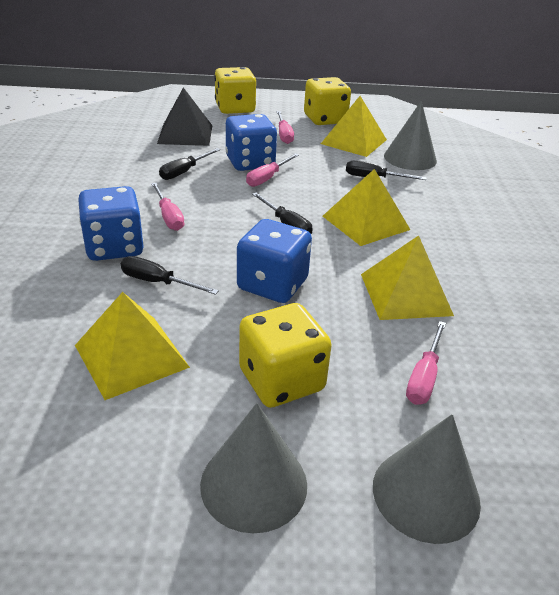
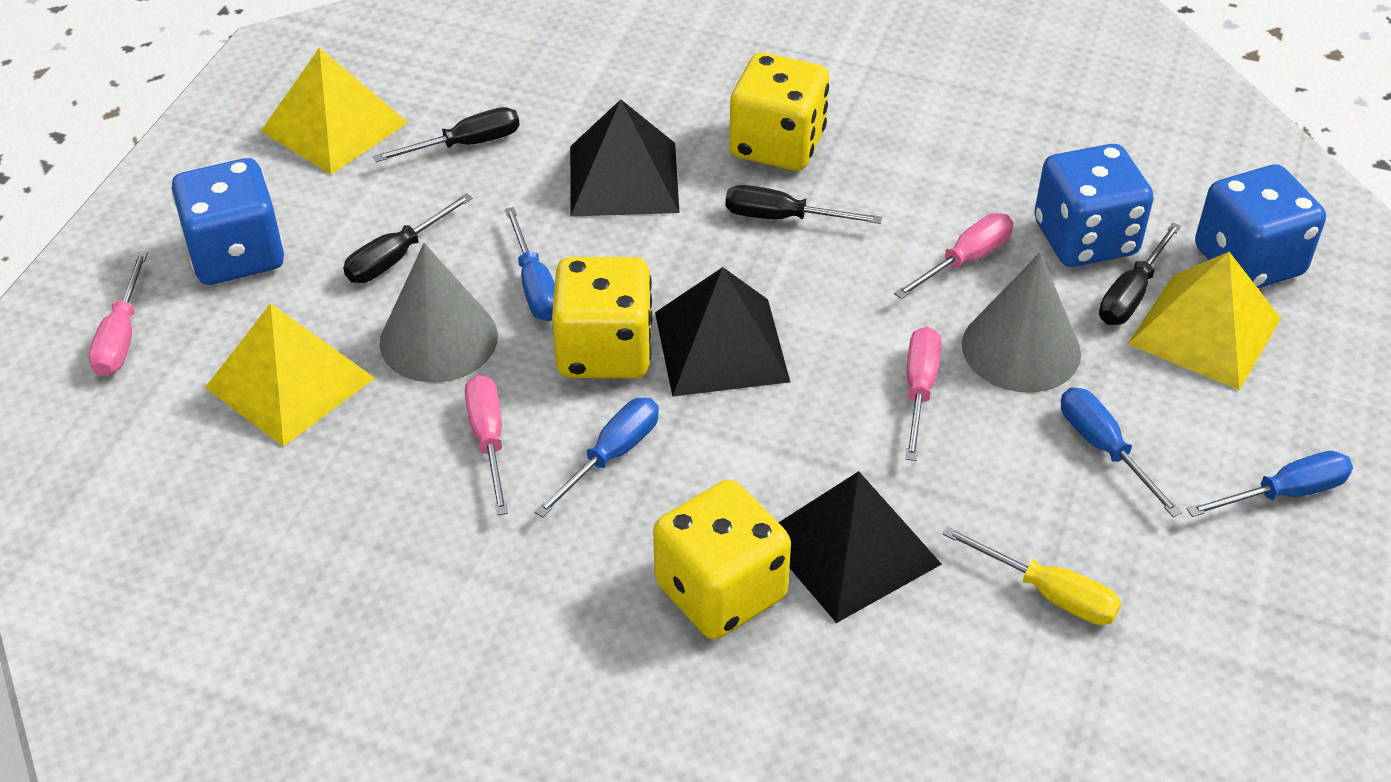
black pyramid: [157,87,213,146] = 1 -> [570,99,680,217] [655,267,790,397] [778,471,942,623] = 3
blue screwdriver: none = 0 -> [505,207,555,321] [534,398,659,518] [1061,387,1182,517] [1187,451,1353,517] = 4
grey cone: [200,403,307,533] [373,414,481,544] [384,101,437,170] = 3 -> [380,243,498,383] [962,252,1081,393] = 2
yellow pyramid: [75,292,190,400] [321,96,387,157] [323,169,410,246] [361,235,454,320] = 4 -> [205,303,375,447] [261,48,408,175] [1128,252,1281,391] = 3
yellow screwdriver: none = 0 -> [943,526,1121,625] = 1

